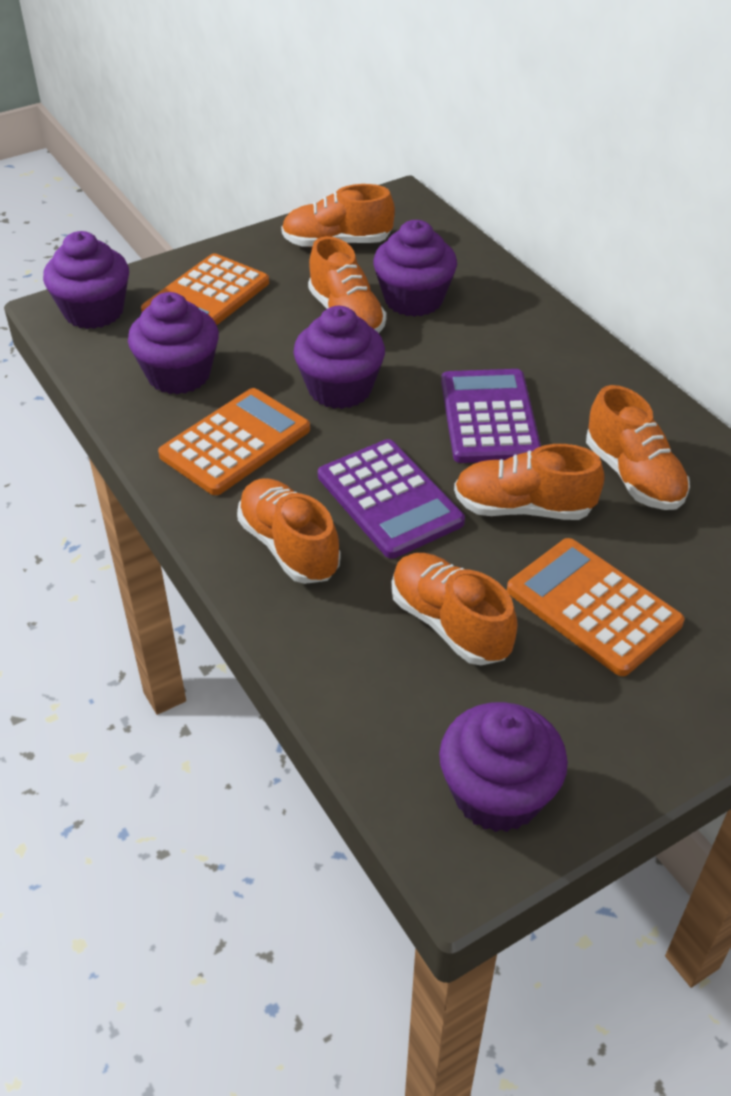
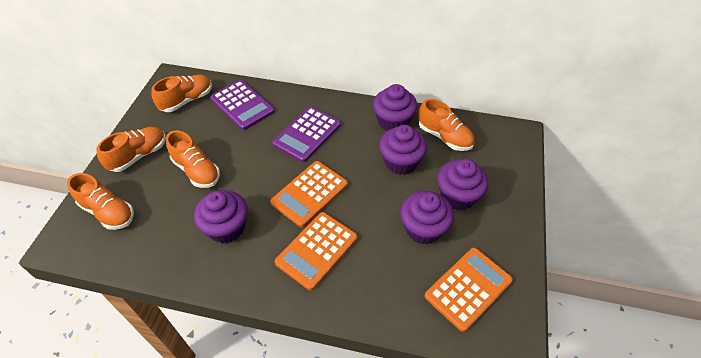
orange shoe: [237,478,341,584] [281,184,395,247] [308,236,386,333] [391,553,518,665] [454,444,605,520] [586,385,690,510] = 6 -> [67,173,134,230] [96,127,166,172] [151,75,212,112] [166,130,220,188] [419,99,475,151] = 5

